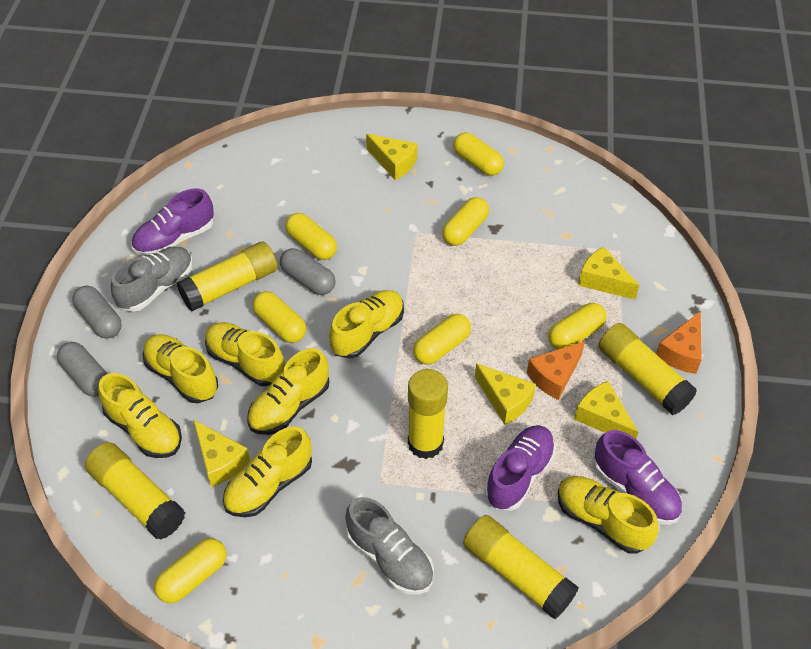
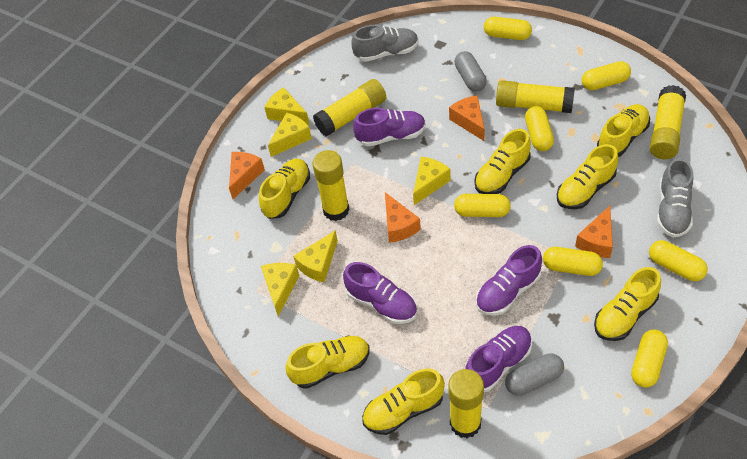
grey capsule: [57,342,107,397] [72,286,122,339] [280,248,335,295] = 3 -> [454,51,487,92] [505,353,564,396] = 2
orange cheese: [527,341,585,400] [656,311,702,374] = 2 -> [229,152,265,199] [385,192,421,243] [449,96,485,141] [575,206,613,258] = 4
purple shoe: [131,188,214,256] [485,425,556,511] [594,430,682,525] = 3 -> [343,262,417,324] [353,108,426,146] [465,326,532,392] [476,245,542,316] = 4

